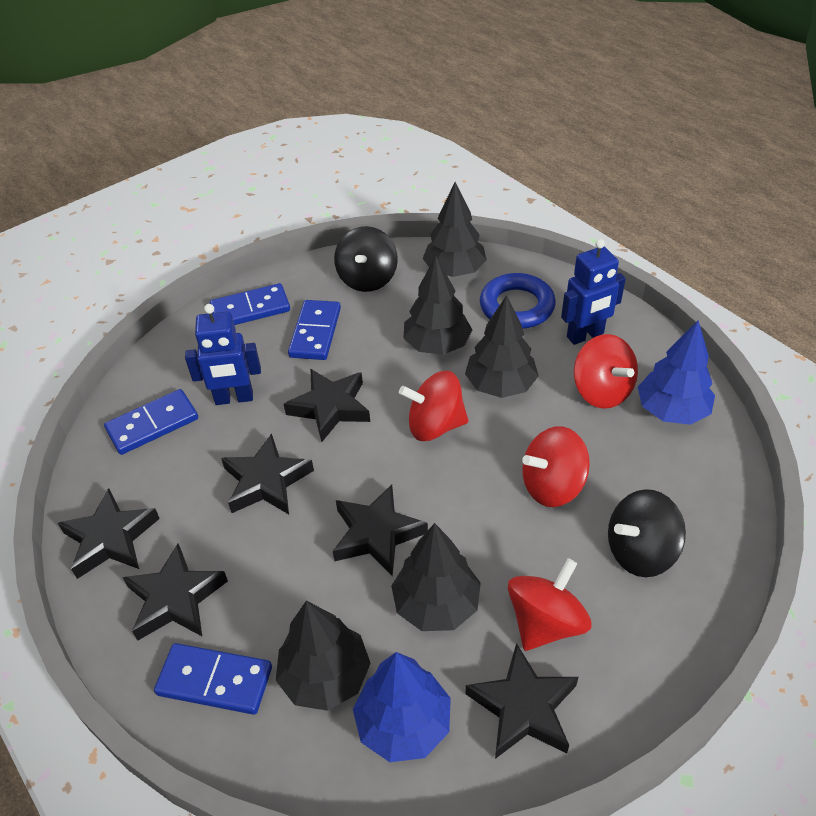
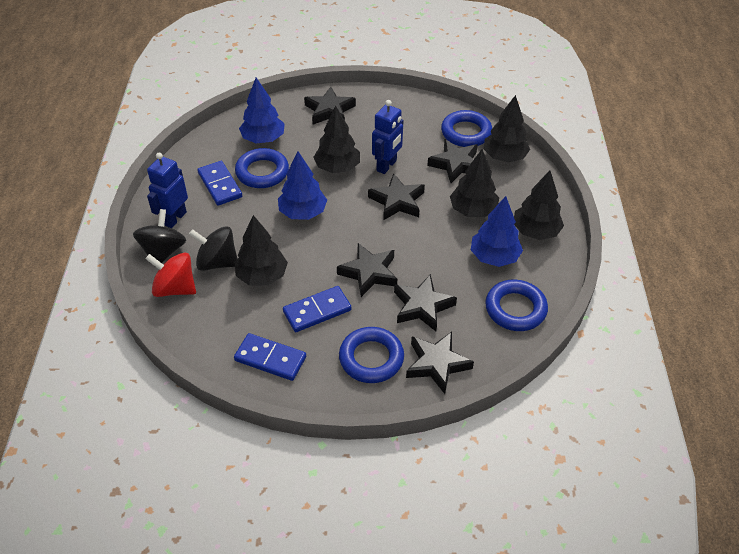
blue domino: [104,389,198,455] [154,643,272,715] [210,283,290,325] [288,300,341,360] = 4 -> [197,161,242,206] [234,333,306,381] [283,286,352,332] = 3
blue ring: [480,273,556,329] = 1 -> [235,148,289,188] [339,327,404,383] [441,110,492,147] [485,280,548,331] = 4
blue tree: [353,652,451,762] [638,320,715,425] = 2 -> [239,78,285,144] [278,151,327,220] [471,196,523,267] = 3
red spinning top: [399,371,468,441] [508,558,592,651] [522,426,590,507] [574,334,638,409] = 4 -> [146,252,196,297] = 1

